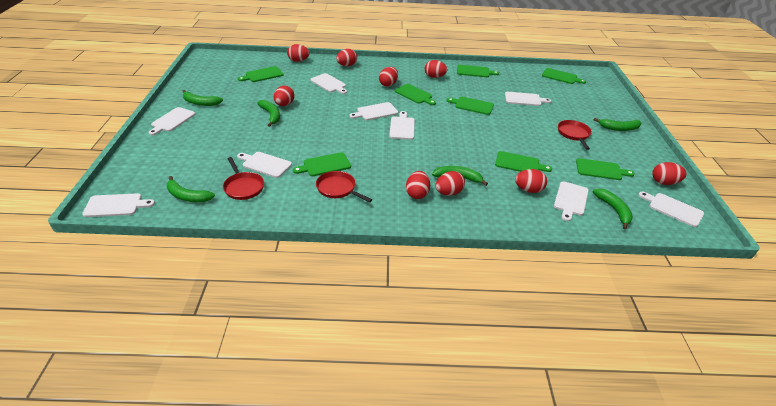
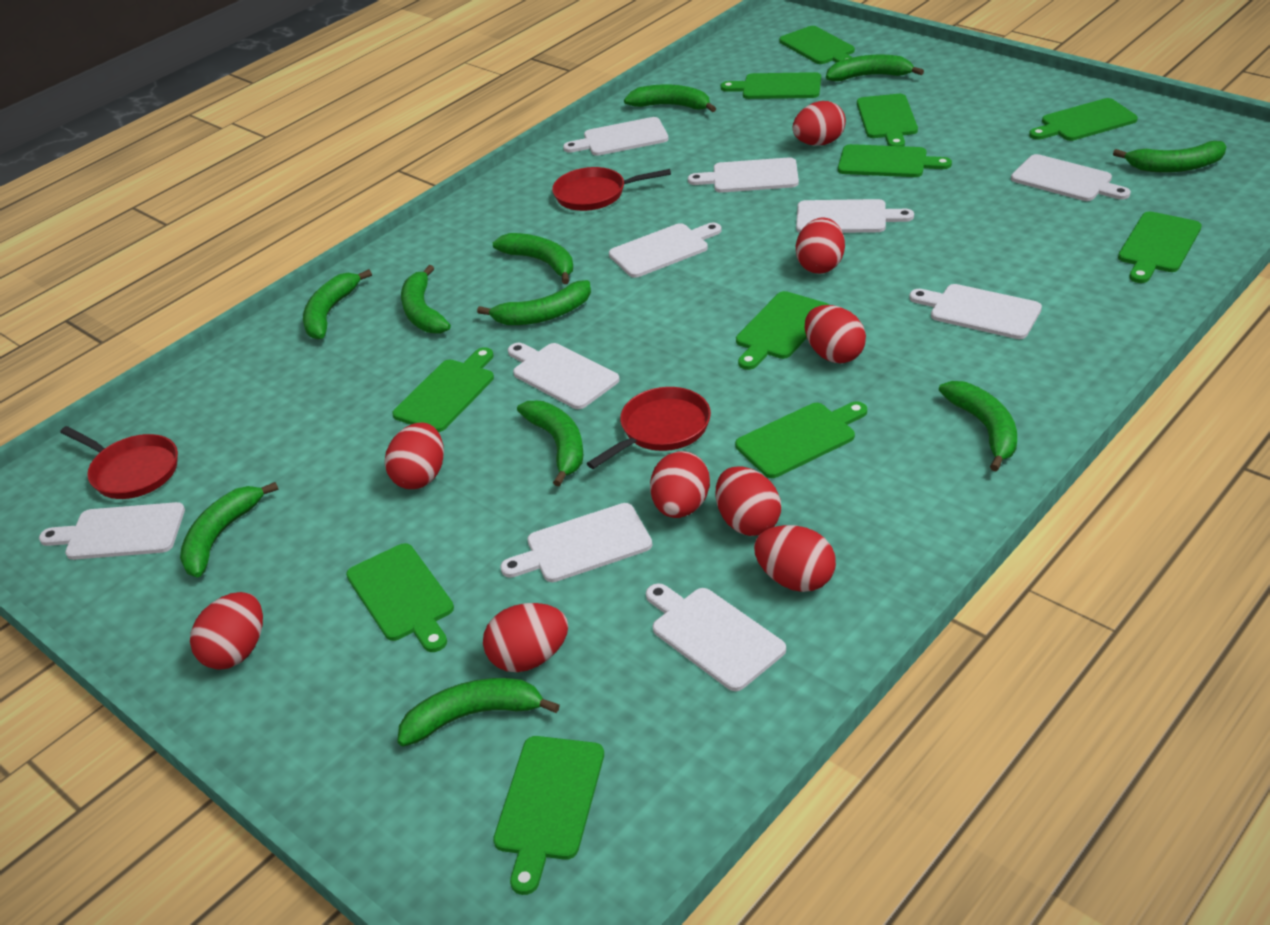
green banana: [167,176,215,202] [182,90,223,106] [257,100,280,127] [432,166,488,186] [593,188,633,229] [594,118,641,131] = 6 -> [180,482,279,577] [303,269,372,340] [397,678,560,747] [401,265,451,333] [477,280,591,325] [493,233,573,284] [517,401,583,487] [624,84,716,112] [826,55,924,81] [939,381,1017,471] [1113,141,1226,172] = 11
green cutting board: [238,66,284,82] [293,152,351,176] [395,84,436,105] [446,97,494,115] [457,65,499,77] [495,151,552,172] [542,68,586,84] [576,158,635,180] = 8 -> [346,543,454,652] [392,347,494,432] [493,736,604,895] [721,72,821,99] [735,401,867,478] [736,291,829,370] [779,26,855,64] [838,144,952,177] [857,94,918,146] [1029,98,1138,141] [1118,212,1202,283] = 11
white cutting board: [82,193,155,217] [148,107,196,135] [237,152,292,178] [310,73,347,94] [349,102,398,120] [389,111,415,140] [505,92,552,106] [554,181,589,221] [638,192,704,227] = 9 -> [39,502,185,560] [500,503,652,582] [508,343,620,409] [563,117,669,156] [609,223,722,278] [646,583,786,691] [688,158,799,193] [796,199,914,233] [909,284,1042,339] [1011,154,1131,201] = 10

